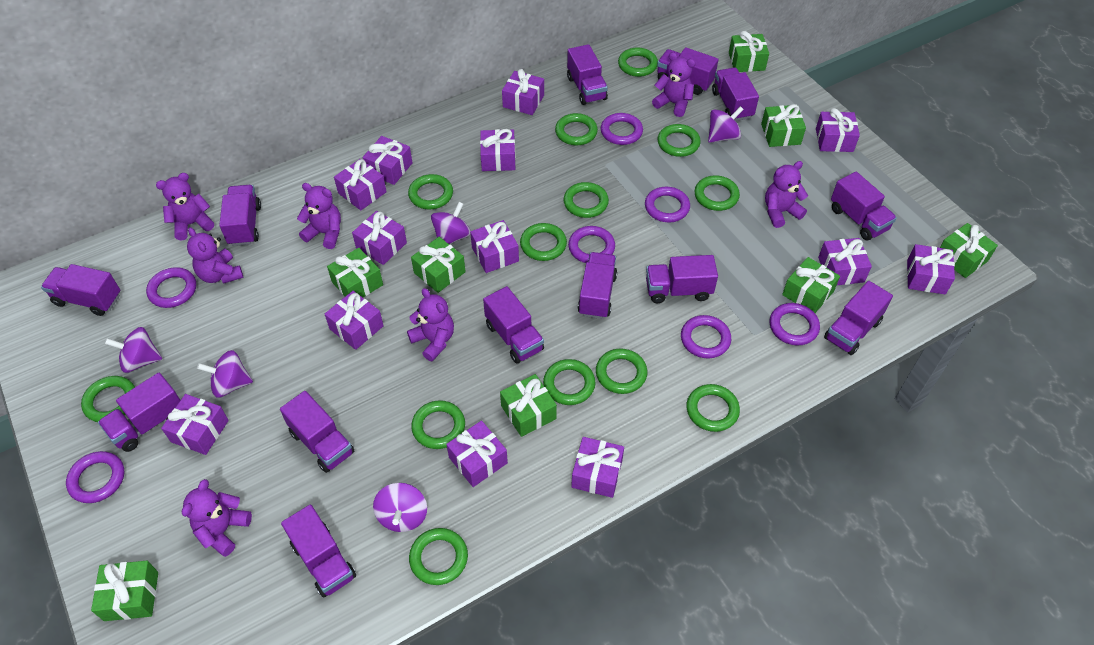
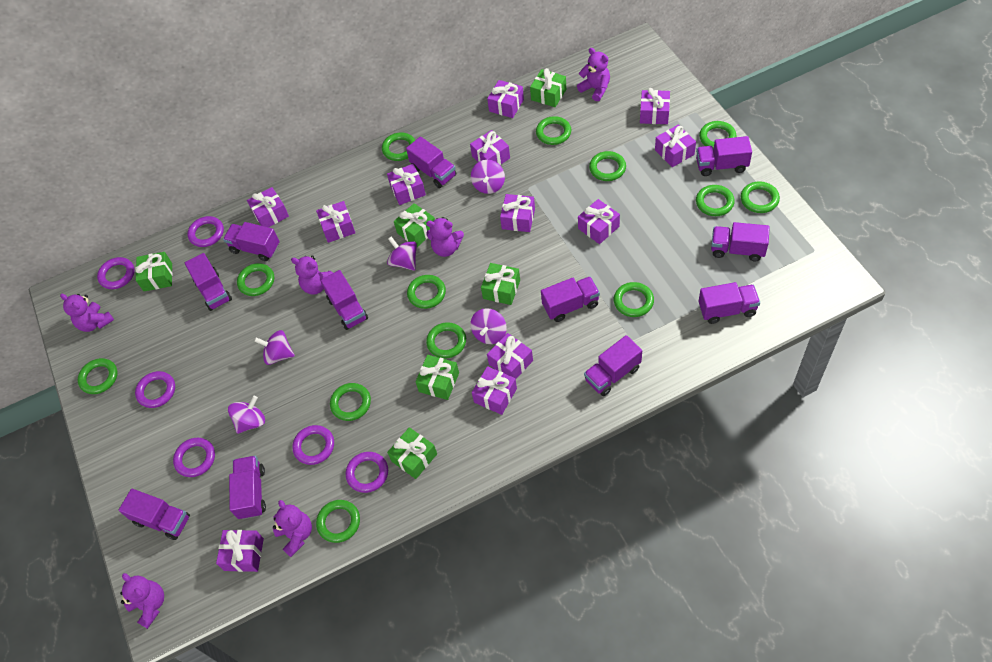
green gift: [91,561,158,621] [327,248,383,297] [411,237,466,293] [500,374,557,437] [729,31,769,72] [761,104,806,147] [782,257,840,313] [940,223,998,278] = 8 -> [135,252,172,291] [387,427,437,479] [394,203,435,247] [415,355,459,400] [481,263,520,305] [530,68,566,107] = 6
purple gift: [161,394,229,455] [325,291,384,350] [334,159,387,210] [352,211,407,265] [363,136,412,185] [446,421,508,487] [470,220,519,273] [480,129,516,171] [502,69,544,115] [571,437,624,498] [816,108,860,152] [818,238,872,285] [907,244,955,294] = 13 -> [216,530,264,572] [247,187,289,227] [316,201,355,243] [387,164,426,205] [470,130,510,165] [472,366,517,415] [487,80,524,118] [487,333,533,379] [500,194,535,232] [578,199,620,244] [640,88,670,124] [655,125,696,167] = 12
purple ring: [66,451,124,503] [146,267,196,308] [568,226,615,263] [601,113,643,145] [645,187,690,223] [681,315,731,358] [770,303,820,346] = 7 -> [97,257,135,289] [135,371,175,408] [173,438,215,477] [187,216,224,247] [292,425,334,465] [346,452,388,493] = 6
purple teddy bear: [156,173,214,240] [182,479,252,557] [187,227,243,284] [297,183,341,249] [407,288,454,361] [652,52,695,117] [765,161,808,228] = 7 -> [60,294,114,332] [120,573,164,629] [273,500,312,557] [291,255,333,295] [426,217,464,257] [577,48,610,101] = 6
purple truck: [41,264,120,316] [98,373,180,452] [219,185,261,246] [280,391,354,473] [281,504,356,598] [483,286,544,363] [567,44,608,105] [578,252,617,319] [646,255,718,303] [657,47,718,95] [712,68,759,121] [824,281,893,355] [831,172,897,241] = 13 -> [119,489,190,540] [185,253,232,311] [223,222,280,261] [229,456,266,519] [320,270,368,330] [406,137,456,188] [541,276,600,322] [584,335,642,396] [696,136,752,176] [698,282,760,324] [711,222,770,262] = 11

